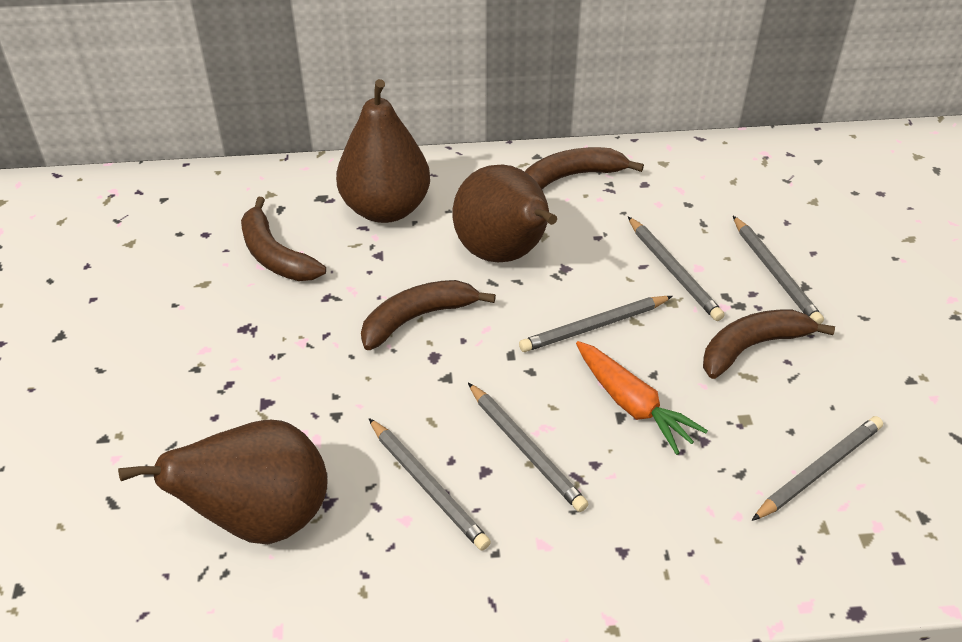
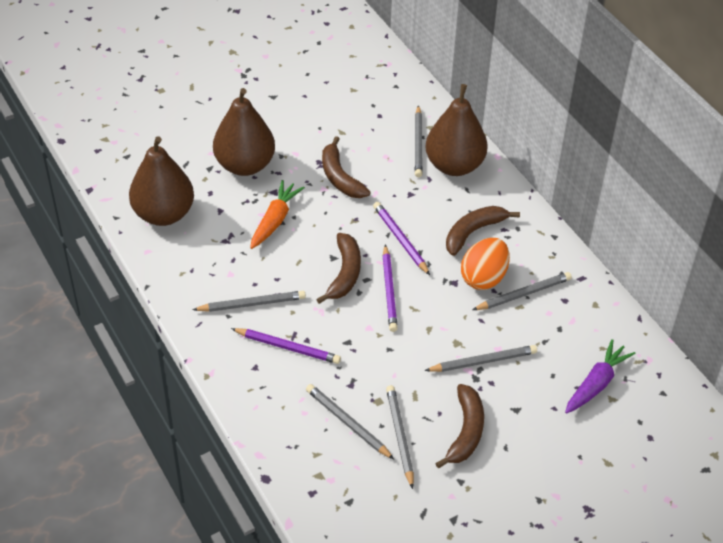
orange egg: none = 0 -> [461,238,510,290] = 1
purple carrot: none = 0 -> [565,339,635,413] = 1
purple pencil: none = 0 -> [231,328,341,364] [373,202,430,275] [383,244,398,332] = 3

